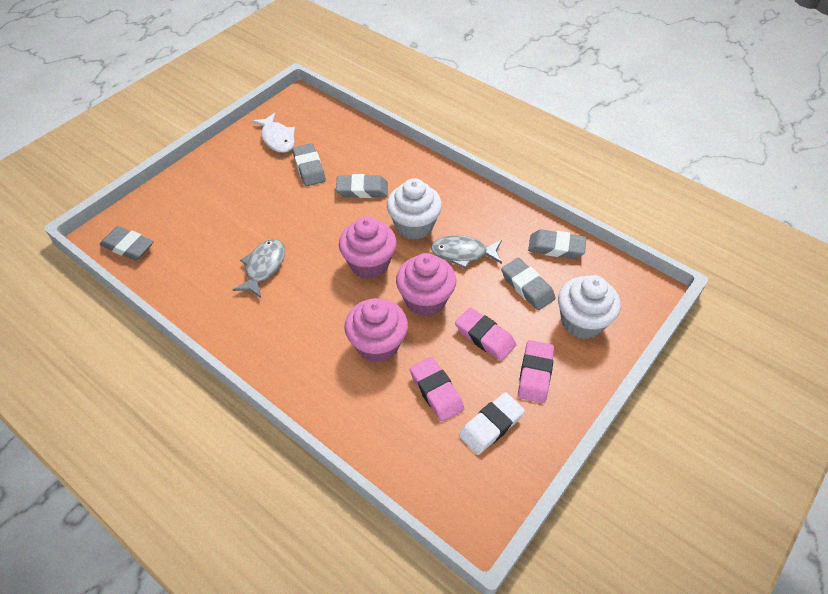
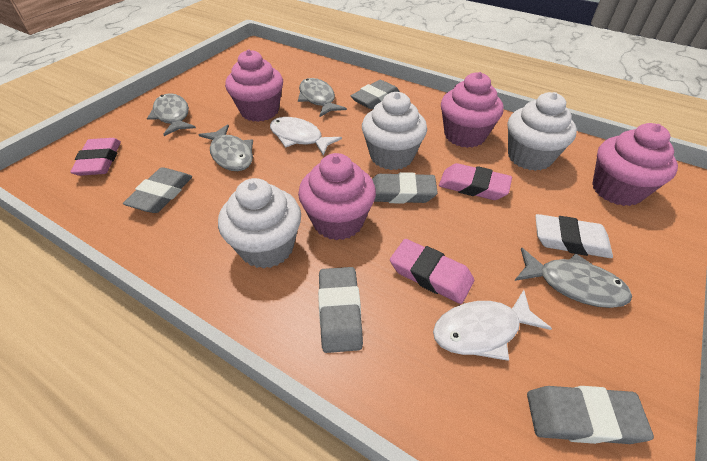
grey fish: [233,239,285,298] [431,235,502,269] = 2 -> [147,93,196,136] [198,124,253,171] [298,78,347,117] [515,247,632,308] = 4
pink cupcake: [339,216,397,279] [345,298,408,363] [396,253,456,316] = 3 -> [225,49,283,122] [298,153,376,240] [441,72,504,148] [592,123,678,206] = 4
white cupcake: [387,178,442,240] [558,275,621,339] = 2 -> [218,178,301,269] [362,92,427,170] [508,92,577,171] = 3
white fish: [252,113,295,153] = 1 -> [270,117,342,156] [433,290,552,361] = 2

